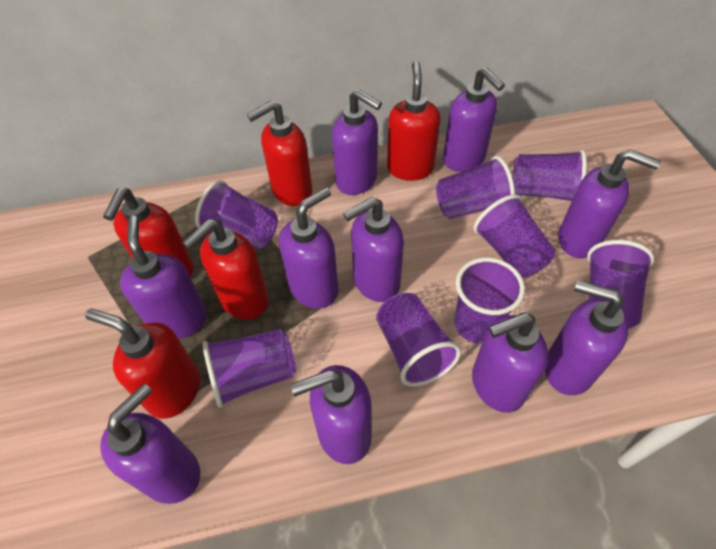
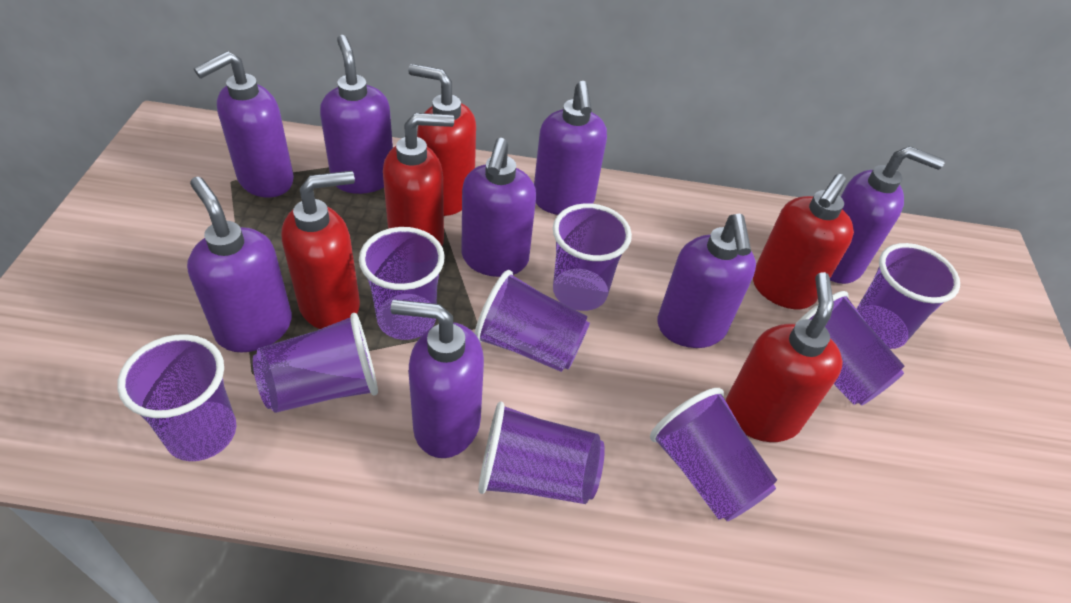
purple cup: [195,180,278,250] [202,329,296,408] [376,293,461,387] [436,156,515,219] [454,257,525,344] [474,194,556,278] [512,150,587,201] [587,240,654,329] = 8 -> [117,334,236,461] [253,313,378,413] [359,227,445,340] [474,270,590,372] [478,402,605,504] [553,203,632,311] [650,388,777,521] [795,291,905,406] [856,243,960,349] = 9
purple soap dispenser: [100,384,200,504] [120,216,207,339] [279,187,339,309] [290,365,372,464] [332,89,382,195] [343,197,404,302] [443,67,505,172] [472,313,548,413] [545,280,628,395] [558,149,661,258] = 10 -> [187,177,292,352] [194,51,294,198] [320,35,393,194] [391,300,484,458] [461,138,536,277] [534,81,607,215] [657,214,756,348] [830,146,945,284] = 8

